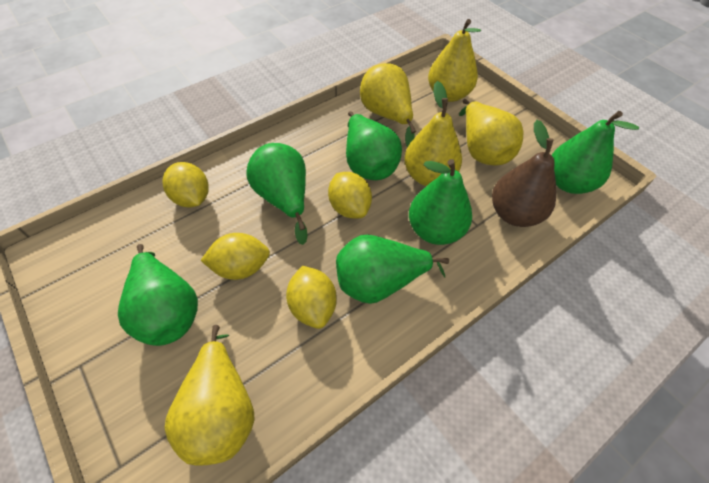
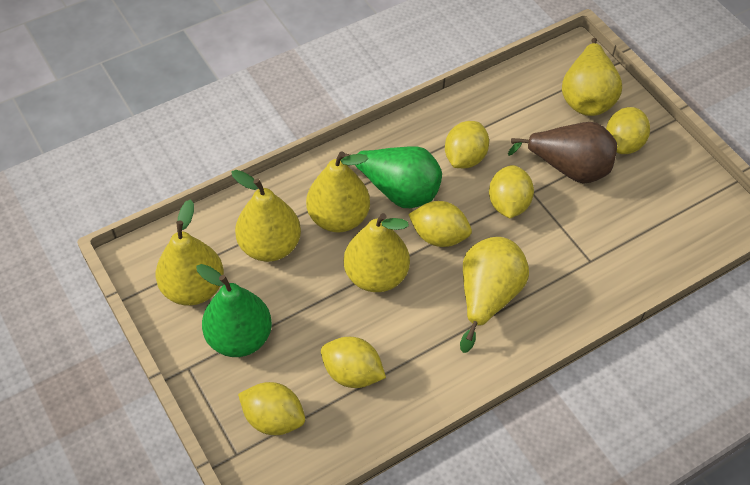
green pear: [118,244,198,346] [246,143,308,245] [336,235,449,304] [346,111,402,180] [409,159,472,245] [552,111,639,194] = 6 -> [196,264,272,357] [345,146,442,208] = 2
yellow lemon: [162,162,209,208] [200,233,270,280] [286,266,337,329] [328,172,372,219] = 4 -> [238,382,305,435] [321,337,386,388] [408,201,472,247] [445,121,489,168] [489,165,534,219] [606,107,650,154] = 6
yellow pear: [165,325,255,466] [360,63,416,148] [404,81,462,186] [428,19,481,102] [459,99,524,165] = 5 -> [156,199,224,305] [231,170,301,262] [306,152,370,232] [344,213,410,292] [460,237,529,353] [562,38,622,116] = 6

